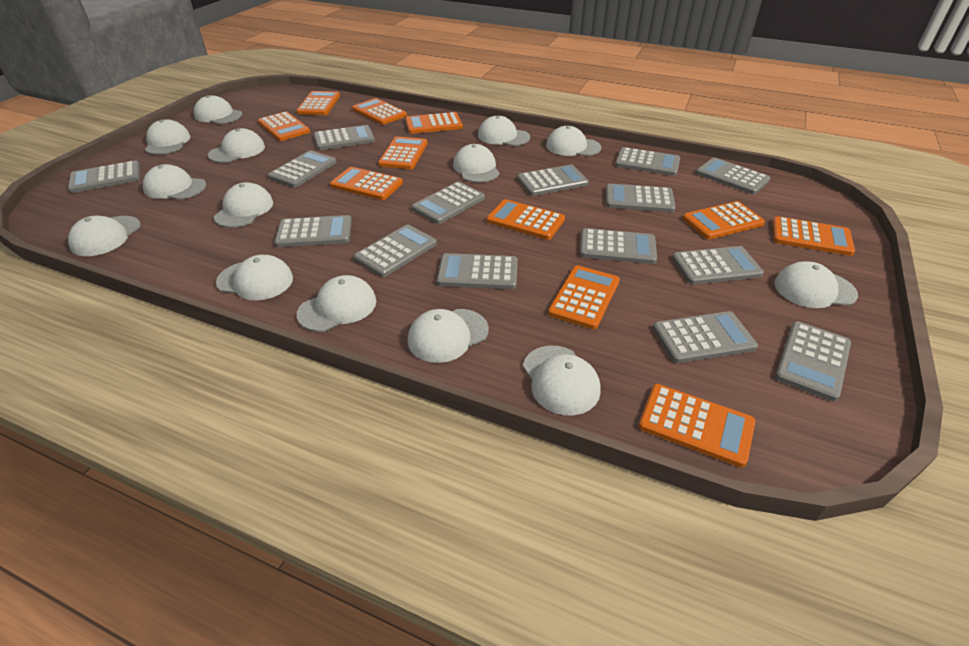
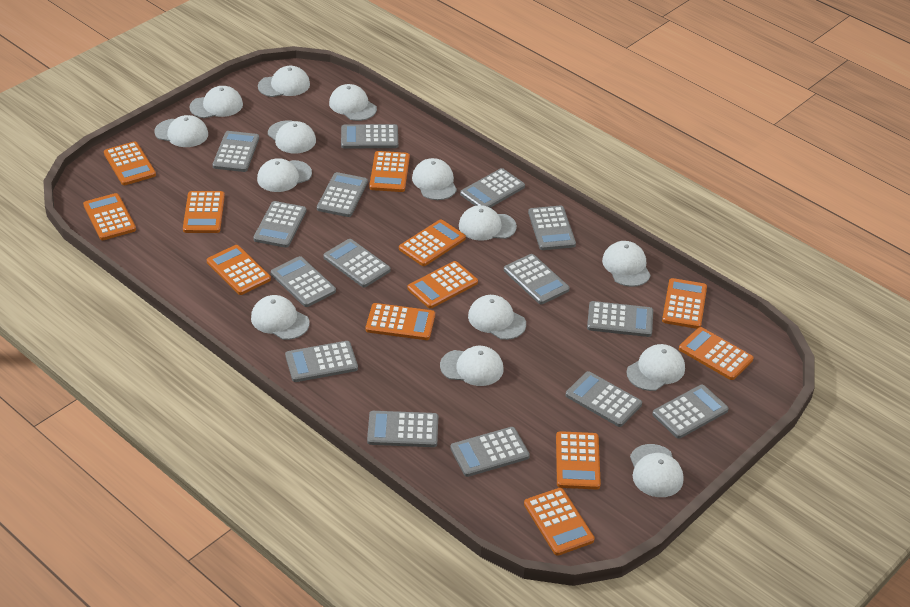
orange calculator: [258,111,310,141] [296,91,340,115] [330,167,403,200] [352,98,407,125] [378,136,428,169] [405,112,463,134] [487,199,565,240] [548,265,620,329] [639,384,755,468] [683,201,765,239] [772,216,855,256] = 11 -> [83,193,136,240] [104,141,156,185] [183,191,225,233] [207,245,271,295] [366,303,435,340] [369,151,410,192] [399,219,466,266] [407,261,478,309] [524,488,595,556] [556,431,601,489] [662,278,707,329] [679,327,753,380] = 12

